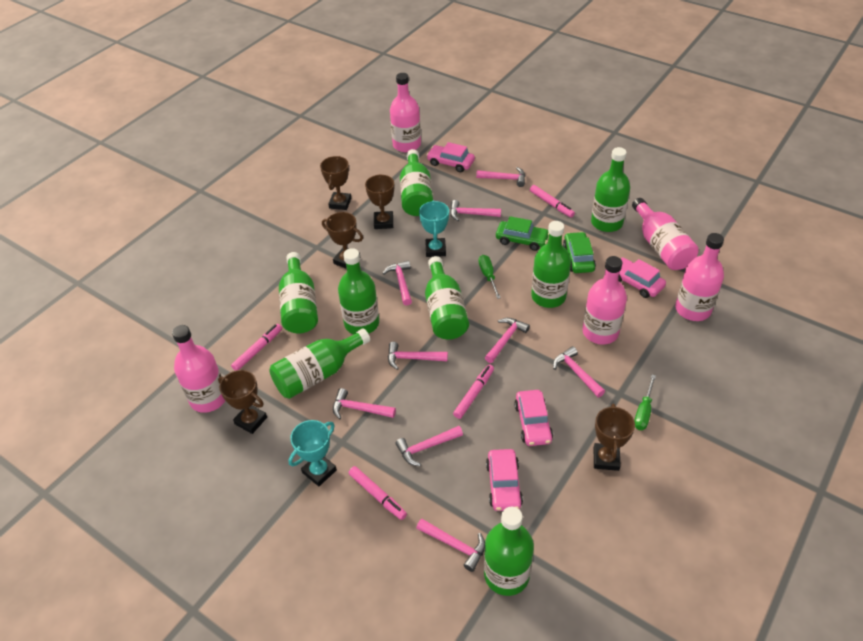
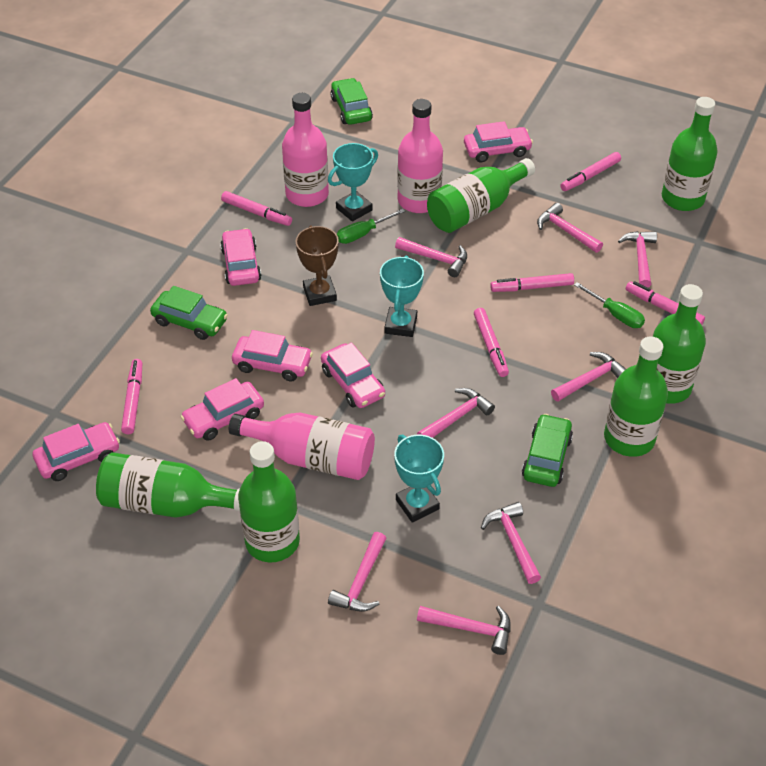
brown trophy: [218,370,267,434] [320,156,351,210] [322,212,363,269] [365,174,394,229] [594,403,635,471] = 5 -> [295,226,339,306] = 1
green bottle: [269,328,370,399] [279,252,318,334] [338,248,379,334] [400,149,433,216] [425,256,469,339] [484,507,534,596] [531,221,571,308] [591,147,630,232] = 8 -> [96,452,240,518] [238,441,300,562] [427,158,535,233] [604,336,668,457] [653,284,706,404] [662,97,718,211] = 6
green car: [496,216,549,251] [563,232,596,273] = 2 -> [150,286,228,340] [331,78,373,125] [522,414,573,487] = 3
pink bottle: [172,325,225,413] [390,73,421,152] [583,256,627,345] [632,198,699,270] [675,233,724,321] = 5 -> [229,412,375,480] [282,93,329,207] [397,99,443,213] = 3
pink car: [427,142,475,172] [486,449,523,511] [514,390,553,446] [618,258,666,298] = 4 -> [33,422,120,481] [181,378,264,441] [220,228,261,286] [232,330,313,381] [321,342,385,408] [464,121,533,162] = 6
pink hammer: [333,388,396,419] [382,260,412,306] [388,342,448,370] [395,426,463,466] [416,519,485,572] [450,200,501,221] [476,167,525,187] [485,318,530,363] [553,346,605,397] = 9 -> [328,532,387,612] [395,237,467,277] [417,388,495,438] [417,606,511,655] [481,502,541,584] [537,203,603,253] [551,352,626,401] [618,231,657,287] = 8
pink marker: [231,324,282,371] [349,466,407,520] [453,364,494,419] [530,185,575,218] = 4 -> [121,359,142,435] [221,191,292,226] [474,308,509,377] [490,273,574,292] [560,152,621,191] [626,281,705,325] = 6
turquoise trophy: [288,420,337,486] [419,200,449,257] = 2 -> [328,143,378,222] [380,256,424,337] [394,435,444,522] = 3

